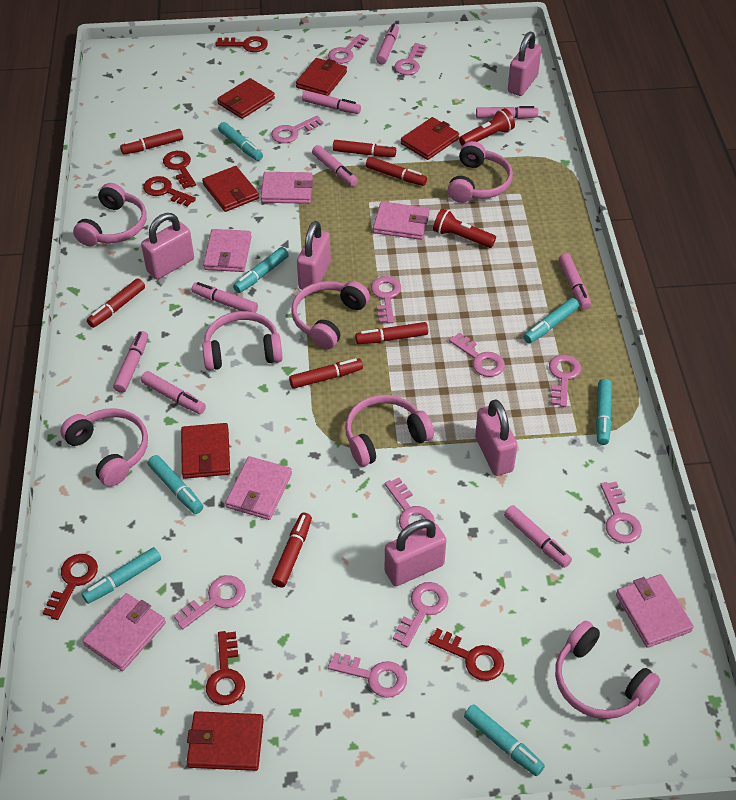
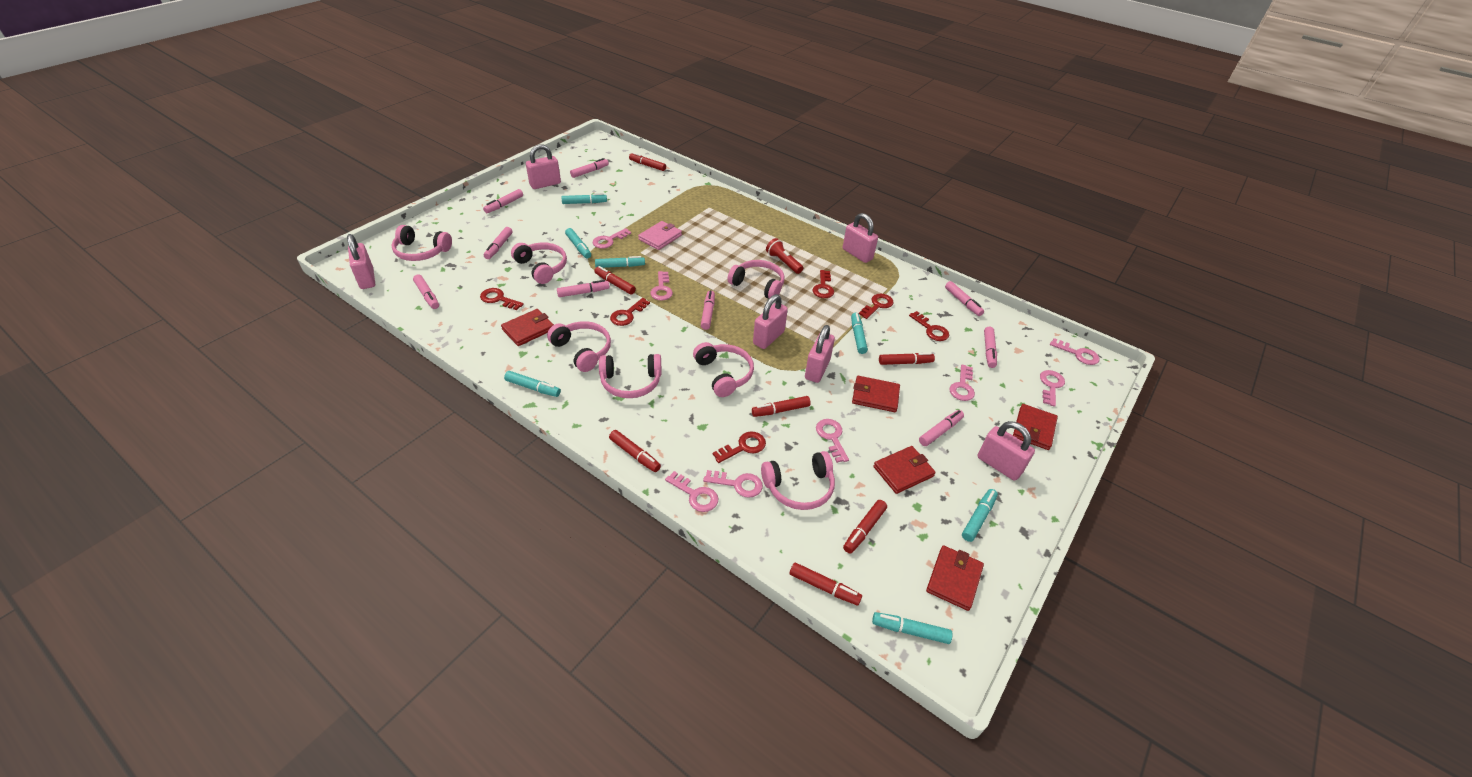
pink key: [174,575,246,629] [271,116,323,143] [328,34,369,64] [328,653,407,698] [371,276,401,323] [385,477,435,530] [393,582,448,647] [394,43,426,75] [449,332,505,377] [549,355,581,407] [600,482,642,543] = 11 -> [592,228,631,249] [650,271,673,300] [665,471,718,512] [703,470,763,498] [816,419,849,463] [950,365,975,401] [1040,370,1065,407] [1050,338,1100,365] = 8
pink padlock: [141,213,194,279] [297,221,331,289] [385,519,446,586] [475,399,518,476] [508,32,542,96] = 5 -> [347,234,375,289] [526,144,561,189] [753,294,788,349] [805,325,835,383] [843,213,878,263] [978,421,1035,481] = 6
pink wallet: [83,593,166,671] [203,229,252,272] [225,456,292,520] [261,172,313,204] [373,201,430,240] [616,574,694,648] = 6 -> [638,221,682,250] = 1
red flashlight: [433,208,496,248] [459,108,515,146] = 2 -> [766,238,803,274] = 1
red wallet: [181,423,230,479] [187,711,264,771] [202,166,259,212] [217,78,275,119] [296,58,347,96] [401,117,459,160] = 6 -> [501,309,554,346] [852,376,900,412] [873,446,936,494] [926,545,984,611] [1013,404,1058,450] = 5

